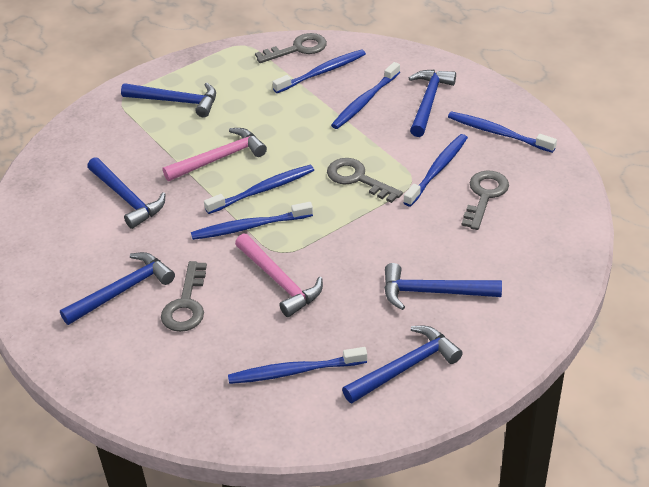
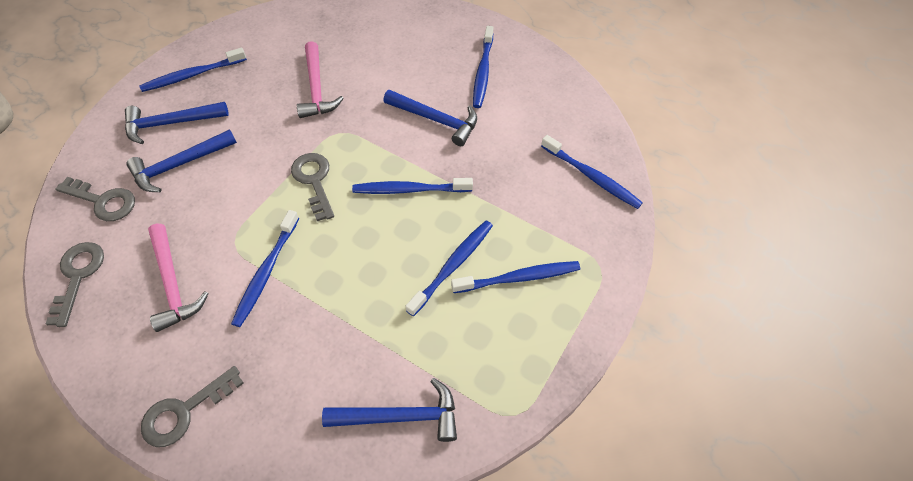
blue hammer: [60,252,175,325] [87,157,165,229] [121,83,216,117] [342,326,463,403] [384,263,502,310] [409,70,456,137] = 6 -> [125,102,229,144] [126,129,237,192] [322,378,457,442] [383,90,477,146] = 4

